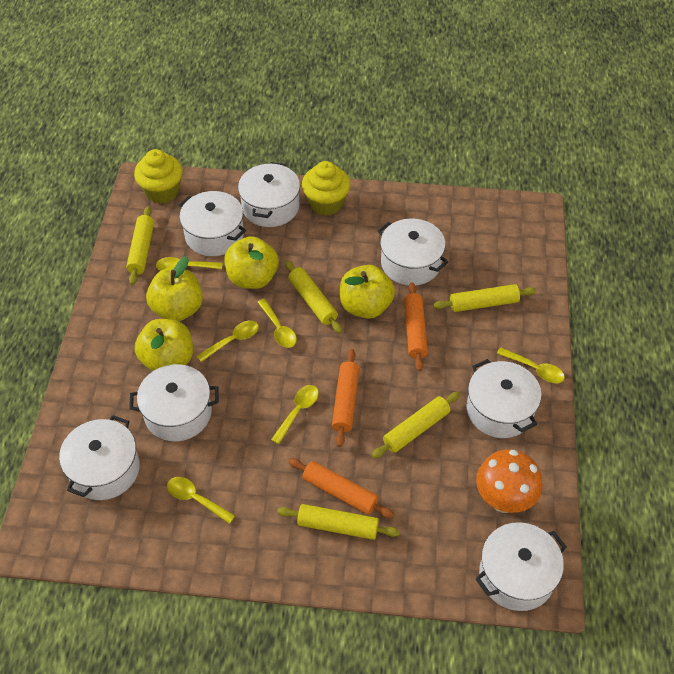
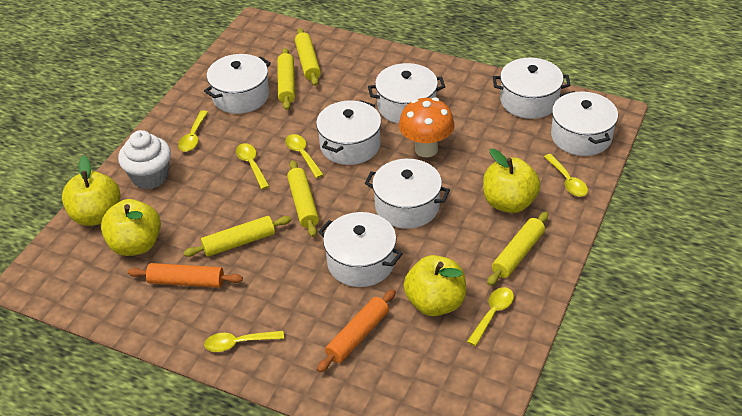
orange rolling pin: [288,458,394,518] [332,349,359,447] [404,282,428,371] = 3 -> [128,263,243,288] [317,289,396,372] = 2
white cupcake: none = 0 -> [118,130,171,189] = 1
yellow cupcake: [134,149,183,204] [302,161,350,216] = 2 -> none = 0

